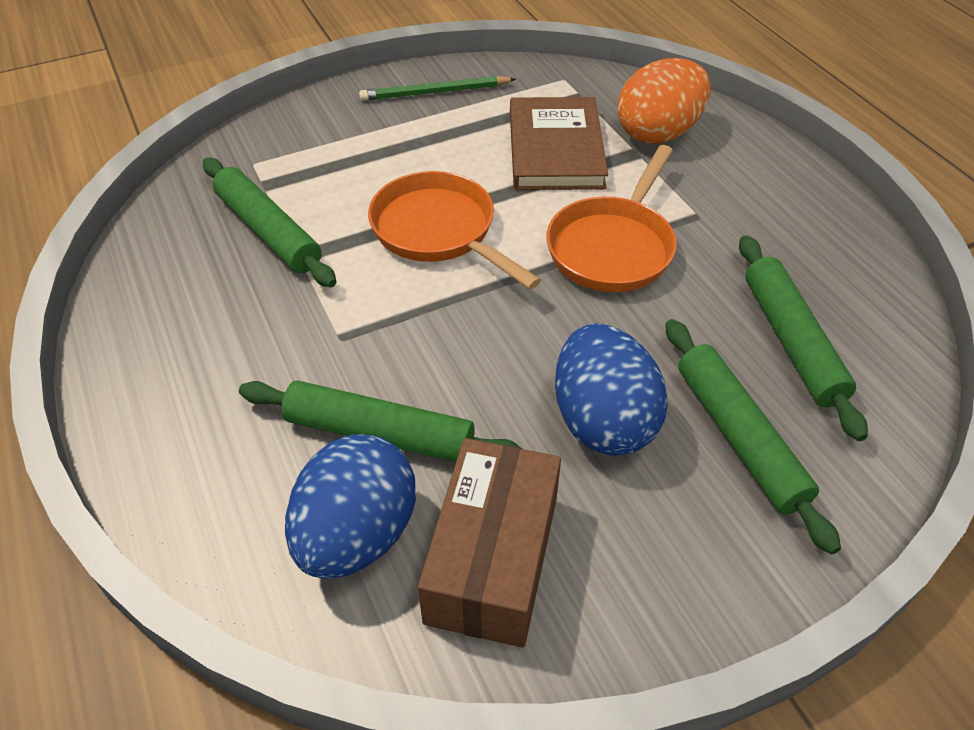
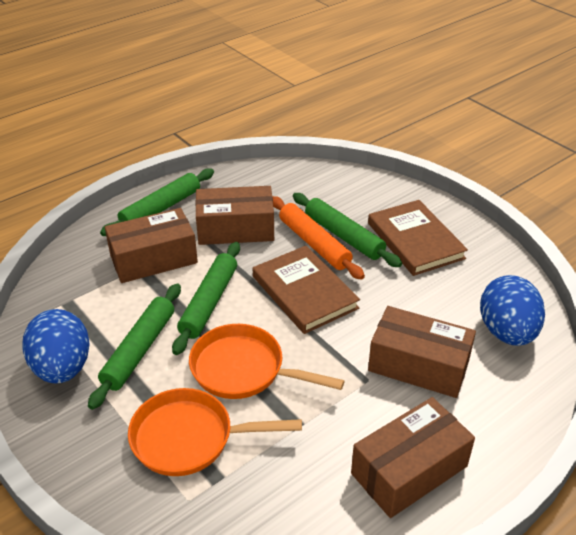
brown book: [510,97,608,190] = 1 -> [253,246,360,334] [368,200,468,276] = 2
brown box: [418,438,561,648] = 1 -> [105,208,198,283] [195,186,274,245] [351,397,475,518] [368,306,476,398] = 4
green pencil: [359,76,516,101] = 1 -> none = 0
orange egg: [618,58,710,144] = 1 -> none = 0
orange rolling pin: none = 0 -> [272,196,365,280] = 1

